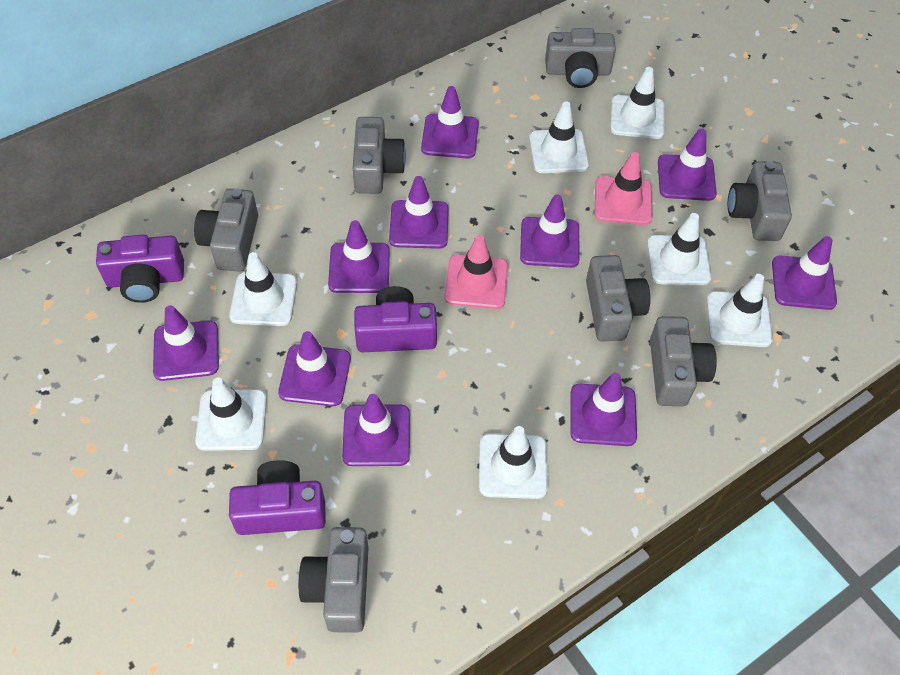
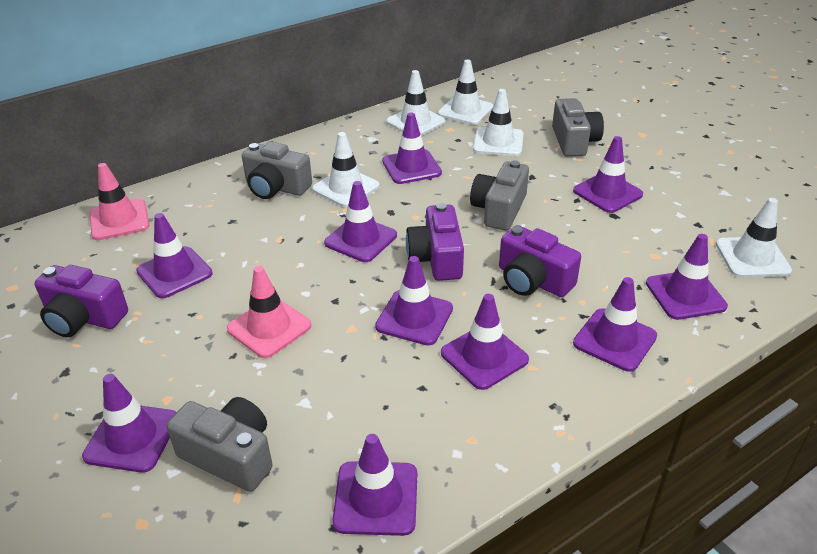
grey camera: [194,188,258,272] [298,527,369,633] [353,117,406,194] [545,28,616,88] [586,255,650,342] [650,316,717,406] [728,161,792,241] = 7 -> [167,397,272,492] [242,142,312,199] [470,160,529,231] [552,98,604,157] = 4
white traffic cone: [195,378,267,451] [229,252,297,326] [479,426,548,499] [529,101,589,173] [610,67,665,139] [647,213,711,285] [707,274,773,347] = 7 -> [312,132,380,207] [386,70,446,136] [438,60,493,125] [473,89,524,156] [716,198,792,278] = 5

